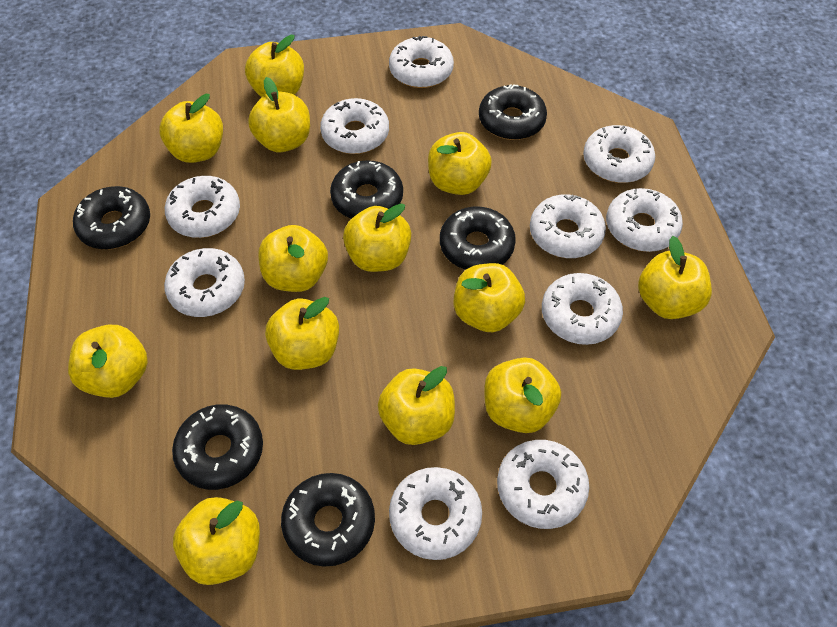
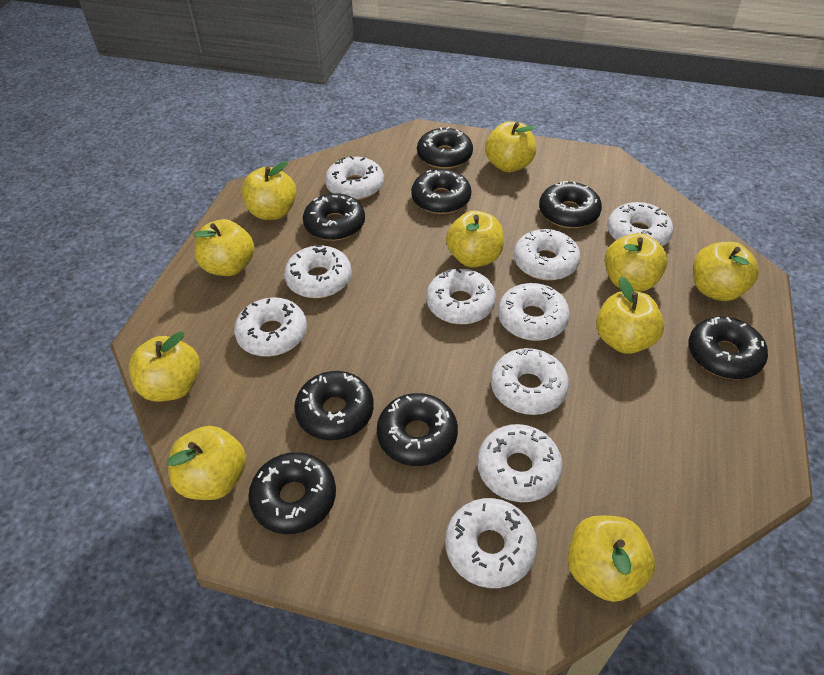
black donut: [73,186,150,249] [172,404,263,490] [281,473,375,567] [330,160,403,219] [440,207,516,270] [479,84,547,140] = 6 -> [248,452,336,534] [294,371,374,440] [303,193,365,241] [377,393,458,466] [411,169,471,214] [417,127,473,169] [539,181,602,228] [688,317,768,379] = 8
yellow apple: [68,324,148,398] [159,94,223,163] [173,497,260,585] [245,35,304,97] [248,77,310,152] [258,225,328,292] [265,297,339,370] [343,204,411,272] [378,366,455,445] [428,132,492,195] [454,263,525,332] [484,357,561,433] [638,236,712,319] = 13 -> [129,332,200,402] [167,426,246,500] [193,219,254,276] [242,161,297,220] [446,211,504,268] [485,121,536,172] [568,515,655,602] [596,277,664,354] [605,233,668,292] [693,242,759,301] = 10

